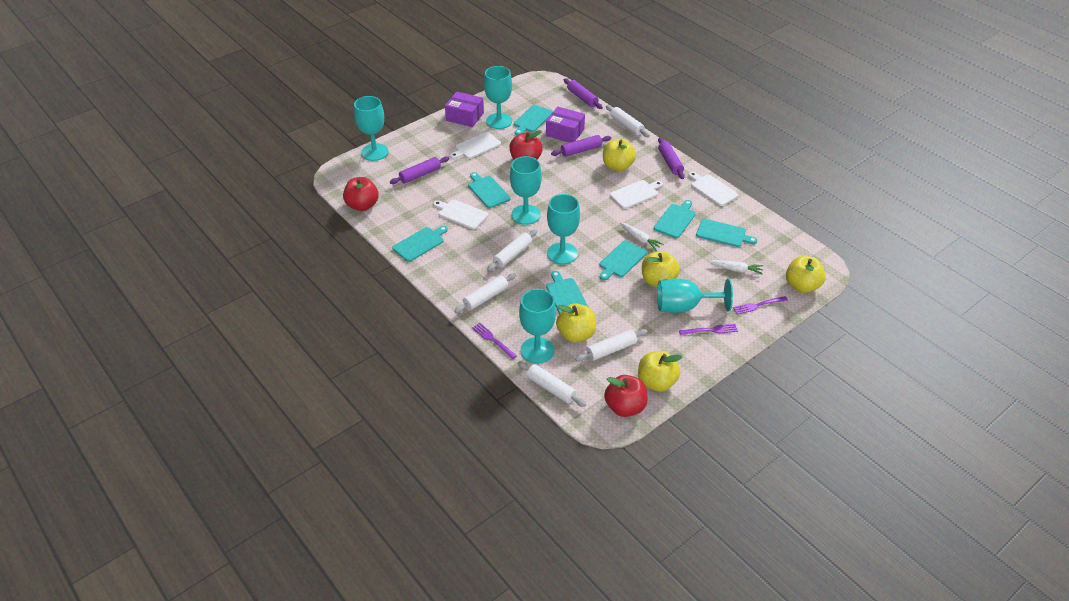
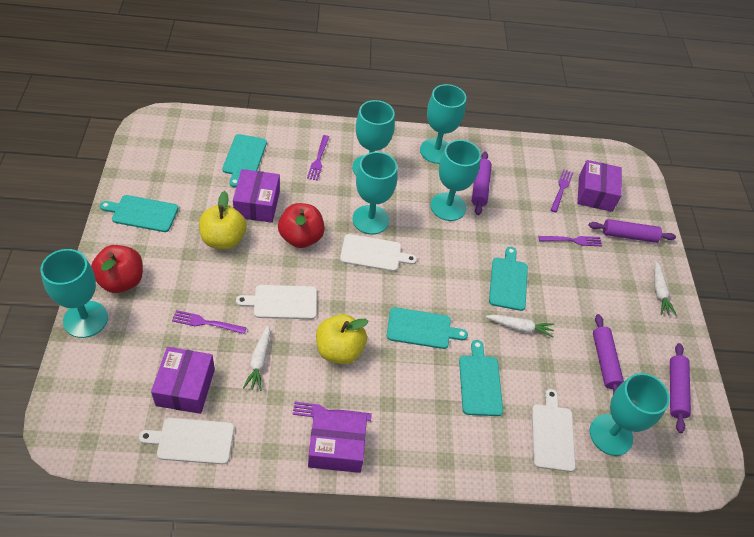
purple box: [445,91,484,127] [546,107,585,143] = 2 -> [151,347,215,414] [233,169,280,223] [308,410,367,473] [577,160,622,212] = 4
purple fork: [472,323,517,359] [679,323,738,335] [733,296,788,315] = 3 -> [172,310,246,334] [292,402,372,421] [307,135,329,181] [538,236,602,246] [551,169,573,212] = 5
red apple: [343,177,379,211] [510,130,543,160] [604,375,648,417] = 3 -> [91,245,143,293] [278,203,325,248] = 2
turquoise cutting board: [392,226,448,262] [468,172,510,208] [514,105,553,135] [546,271,588,314] [599,240,647,280] [654,200,696,238] [696,219,757,247] = 7 -> [100,195,178,232] [222,134,267,187] [387,307,468,349] [459,340,503,416] [489,247,528,311] = 5
white carrot: [620,222,664,250] [709,260,763,275] = 2 -> [243,325,270,391] [485,314,554,338] [654,261,677,316] = 3
white rolling pin: [454,273,516,313] [487,229,537,271] [518,361,586,407] [575,329,648,361] [606,105,650,137] = 5 -> none = 0
yellow apple: [556,303,596,343] [603,139,636,172] [638,351,682,392] [642,251,680,287] [786,256,826,293] = 5 -> [199,191,247,249] [316,314,369,364] = 2

